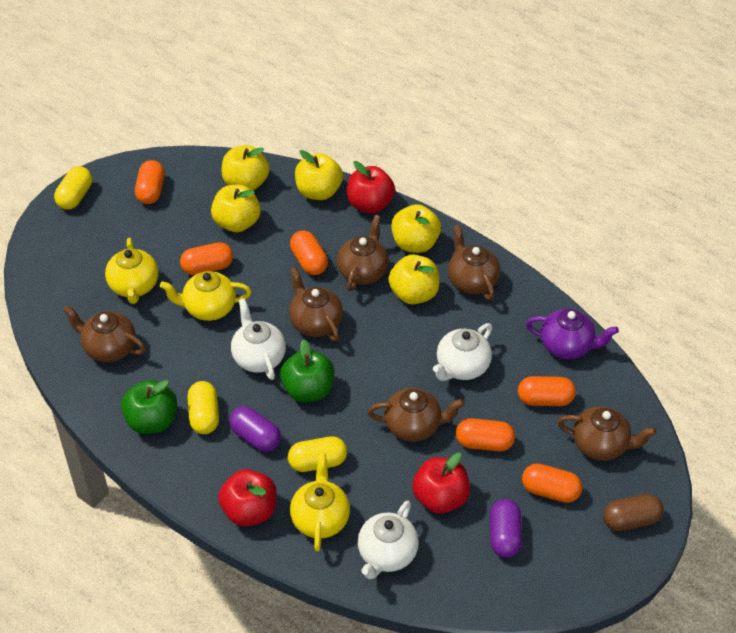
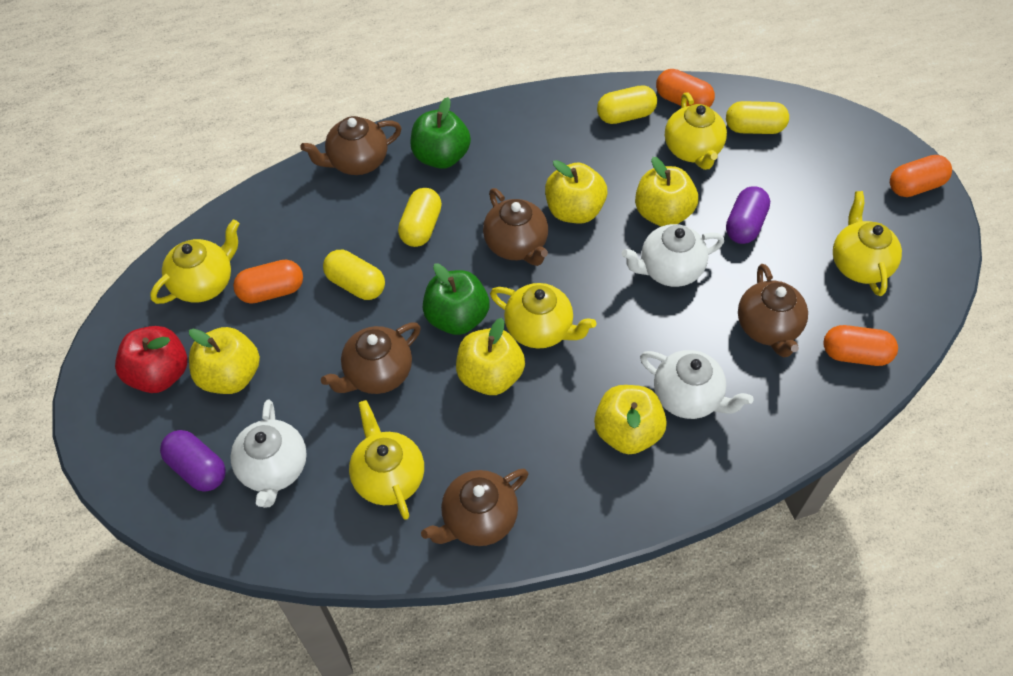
brown capsule: [603,494,664,531] = 1 -> none = 0
brown teapot: [63,305,146,363] [289,267,343,342] [337,215,389,291] [368,388,464,442] [448,225,500,300] [557,406,657,461] = 6 -> [300,116,402,175] [321,323,421,394] [421,469,528,546] [483,188,548,266] [738,264,808,357] = 5
orange capsule: [135,160,165,204] [180,242,233,275] [290,231,328,275] [456,418,515,451] [518,376,576,406] [522,463,582,503] = 6 -> [233,260,303,304] [656,69,715,107] [823,325,898,366] [890,155,952,197] = 4
purple teapot: [526,309,619,359] = 1 -> none = 0
red apple: [218,469,277,526] [347,161,395,213] [412,453,470,514] = 3 -> [115,326,187,393] = 1
yellow capsule: [54,166,92,210] [187,381,219,434] [288,436,347,472] = 3 -> [323,250,385,300] [398,188,442,247] [597,85,657,124] [726,101,789,134] = 4
yellow teapot: [105,238,158,304] [160,271,251,321] [290,453,350,551] = 3 -> [150,220,240,304] [349,400,424,520] [490,283,596,348] [665,92,727,170] [833,191,902,296] = 5

